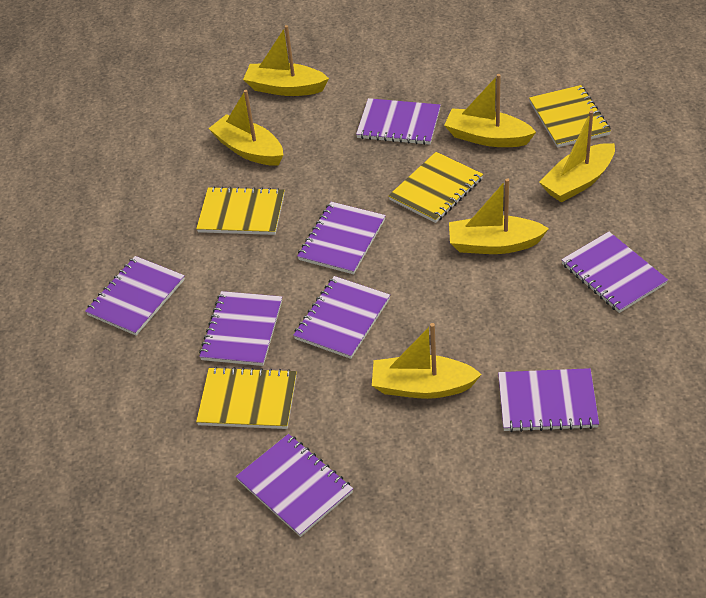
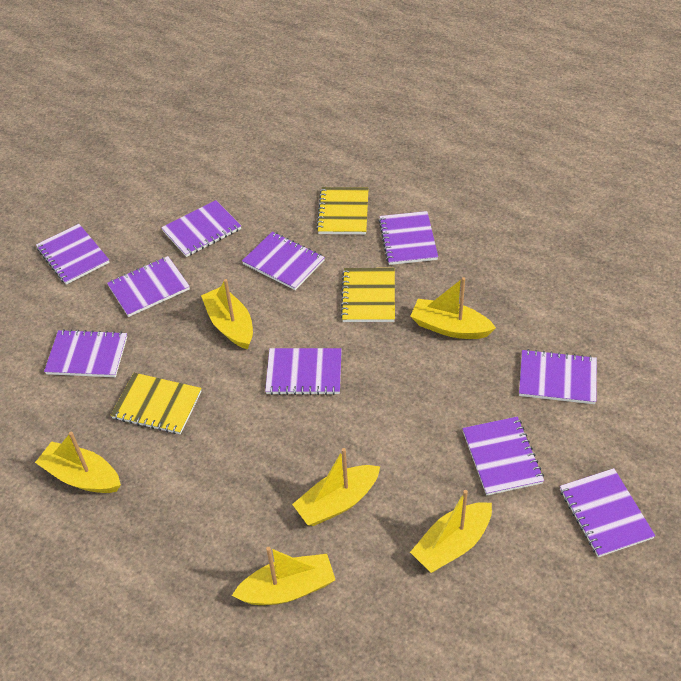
purple notebook: [85,256,185,336] [199,291,282,366] [236,434,353,537] [293,276,390,359] [297,202,386,274] [356,98,441,145] [498,368,599,432] [561,232,668,313] = 8 -> [36,224,110,285] [44,329,127,377] [107,256,190,317] [161,200,241,257] [242,232,325,290] [265,348,342,395] [379,211,438,265] [462,416,544,495] [519,349,597,404] [560,468,655,557] = 10
yellow notebook: [196,186,285,235] [196,367,297,429] [388,152,483,223] [529,85,611,148] = 4 -> [110,373,202,434] [316,187,369,234] [341,268,395,322] = 3

